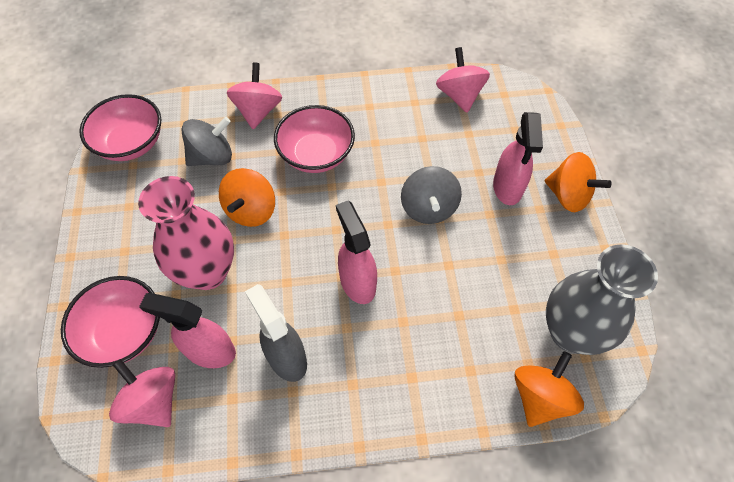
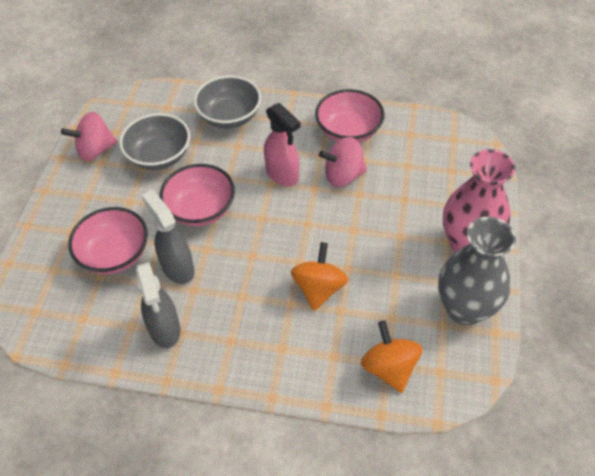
grey bowl: none = 0 -> [119,113,190,170] [194,75,261,128] = 2
grey spinning top: [182,117,232,166] [401,166,462,224] = 2 -> none = 0
grey spray bottle: [245,284,307,382] = 1 -> [136,262,181,348] [142,190,195,284] = 2
orange spinning top: [219,168,275,227] [514,351,584,427] [545,152,612,212] = 3 -> [291,242,348,311] [361,321,422,393] = 2
pink spinning top: [109,359,175,427] [227,63,282,129] [436,47,490,113] = 3 -> [61,112,118,161] [319,137,367,187] = 2
pink spray bottle: [139,293,236,368] [336,200,377,304] [493,112,543,205] = 3 -> [264,103,301,186] = 1

